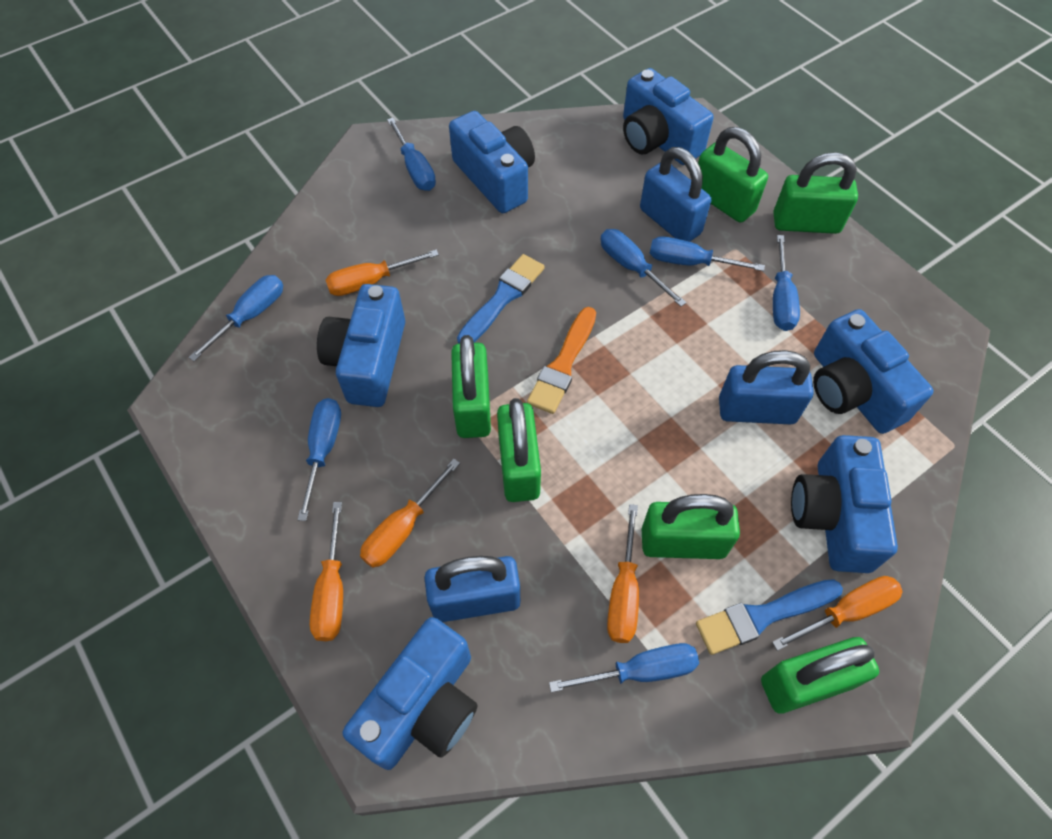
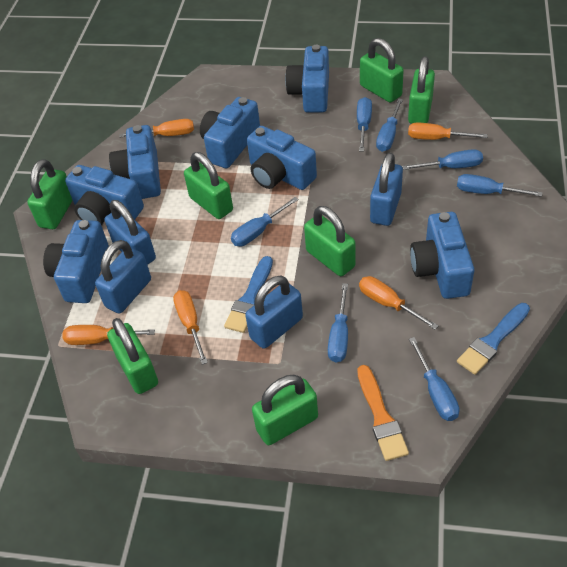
blue camera: [317,284,405,407] [342,617,477,770] [449,111,535,213] [623,68,714,165] [791,435,898,573] [813,309,934,434] = 6 -> [43,220,109,303] [65,165,144,225] [109,125,161,199] [200,97,260,168] [247,126,317,190] [285,45,329,113] [410,212,474,299] = 7
blue padlock: [425,556,520,622] [640,147,711,242] [719,350,814,424] = 3 -> [95,240,151,314] [104,200,156,265] [245,276,303,349] [370,153,403,226] = 4
green padlock: [451,335,491,438] [497,398,541,502] [642,494,740,559] [698,127,768,223] [761,637,879,713] [773,152,858,234] = 6 -> [27,159,73,229] [107,318,158,394] [184,152,233,219] [252,375,318,445] [304,206,356,276] [360,38,404,103] [408,56,435,124] = 7

